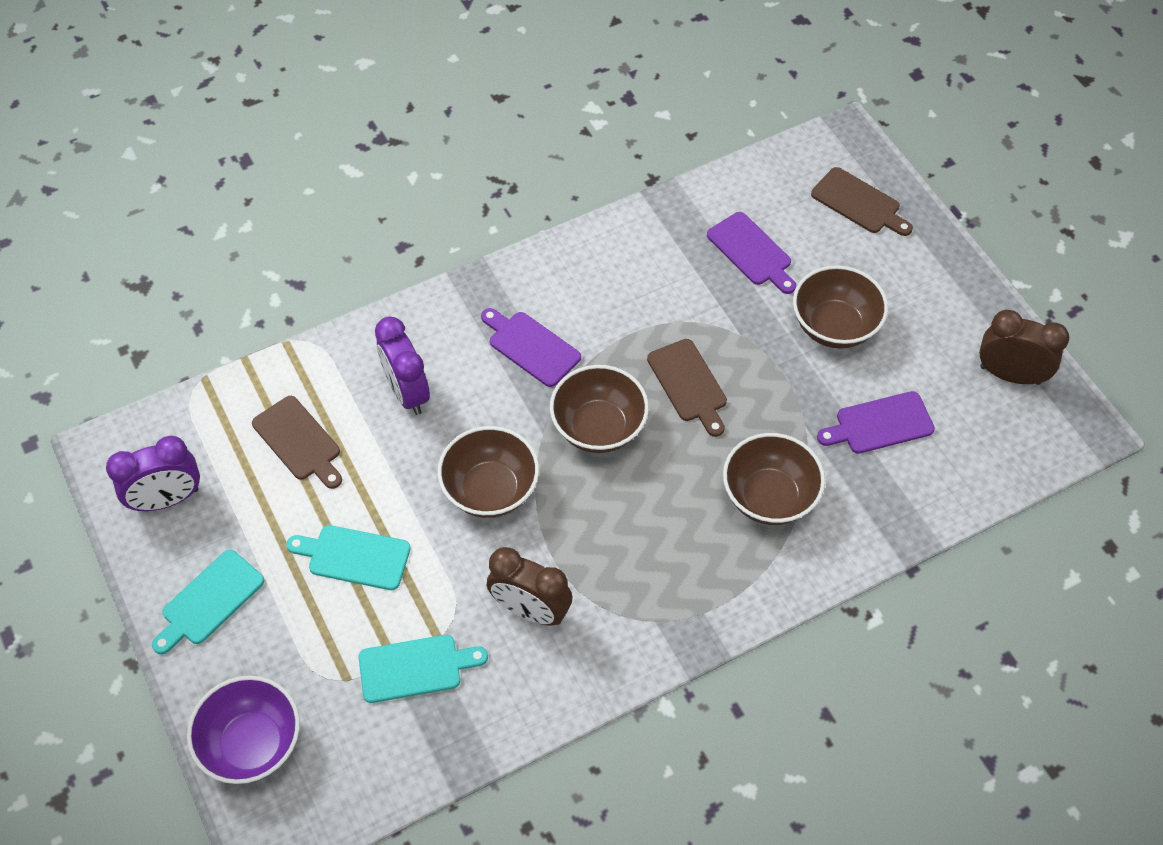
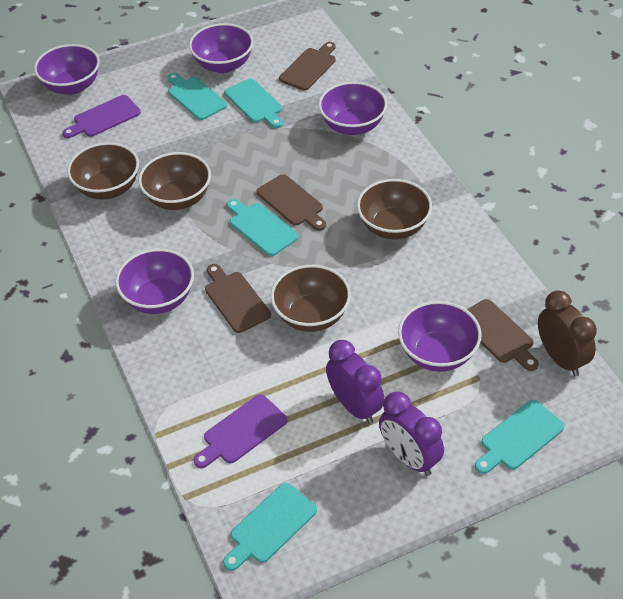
brown clock: [487,547,572,626] [979,310,1069,385] = 2 -> [538,290,597,376] = 1
brown cutting board: [252,396,342,489] [647,339,727,437] [811,167,913,236] = 3 -> [205,264,271,333] [256,174,326,231] [279,42,336,91] [467,299,539,371] = 4
purple bowl: [187,676,300,784] = 1 -> [34,44,100,95] [115,249,194,314] [189,23,253,73] [318,82,387,135] [398,301,482,372] = 5
purple cutting board: [481,308,581,387] [707,212,796,294] [817,391,935,454] = 3 -> [62,95,141,138] [194,394,287,468] = 2
turquoise cutting board: [152,550,264,654] [286,525,411,590] [358,635,488,703] = 3 -> [167,73,227,120] [223,483,317,571] [224,78,283,128] [227,199,299,256] [475,400,564,474] = 5

